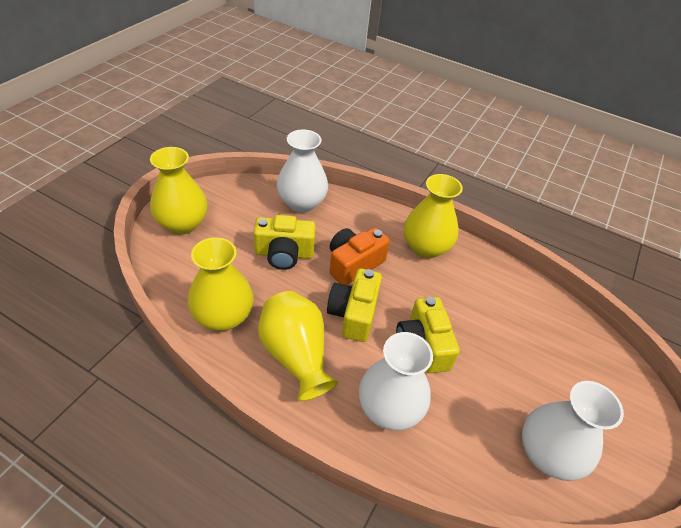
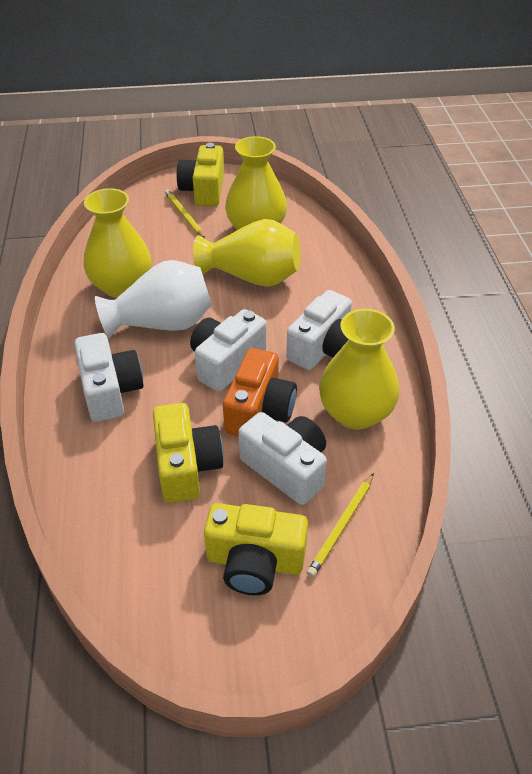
white camera: none = 0 -> [74,333,144,422] [190,309,267,392] [238,412,327,505] [286,290,352,370] = 4
white vase: [277,129,328,213] [359,332,433,431] [522,381,624,481] = 3 -> [95,260,212,338] = 1
yellow pencil: none = 0 -> [165,189,205,238] [307,473,374,578] = 2

